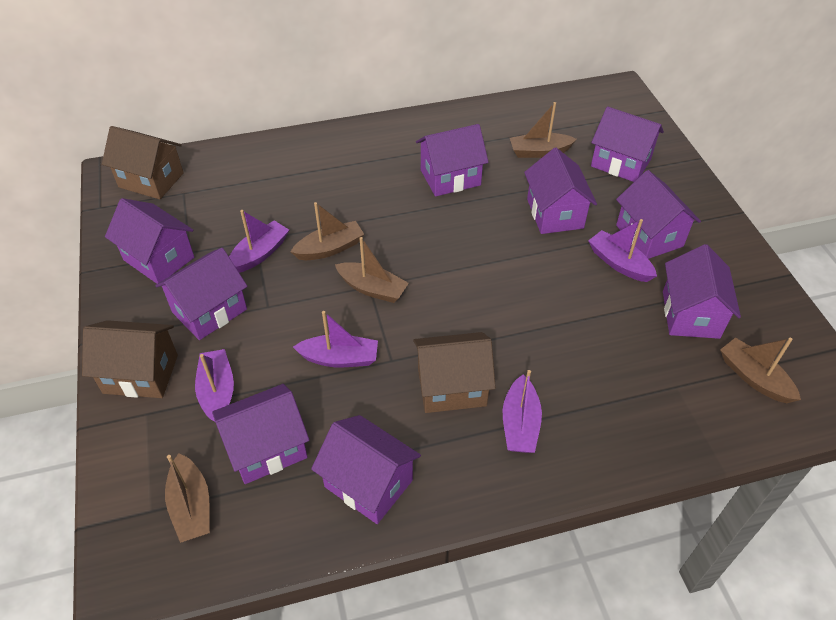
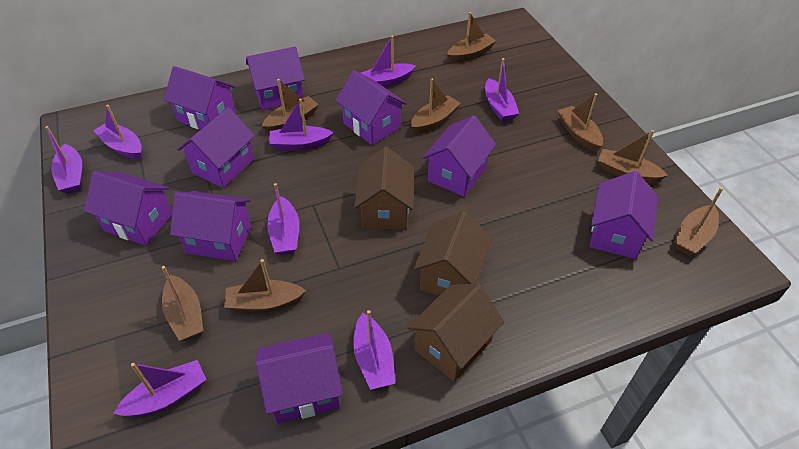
brown boat: [165,453,210,543] [290,202,364,260] [335,237,409,303] [510,102,577,158] [720,338,801,403] = 5 -> [162,266,203,341] [224,259,306,312] [262,79,319,133] [411,79,461,133] [447,12,496,62] [558,93,603,152] [598,130,668,183] [674,187,723,256] = 8
purple boat: [195,349,234,422] [229,210,289,273] [293,311,378,367] [503,370,542,453] [588,219,657,282] = 5 -> [45,126,82,194] [93,105,142,159] [113,360,206,417] [267,183,299,255] [269,99,334,150] [353,310,395,390] [361,36,416,87] [485,58,519,122] = 8

